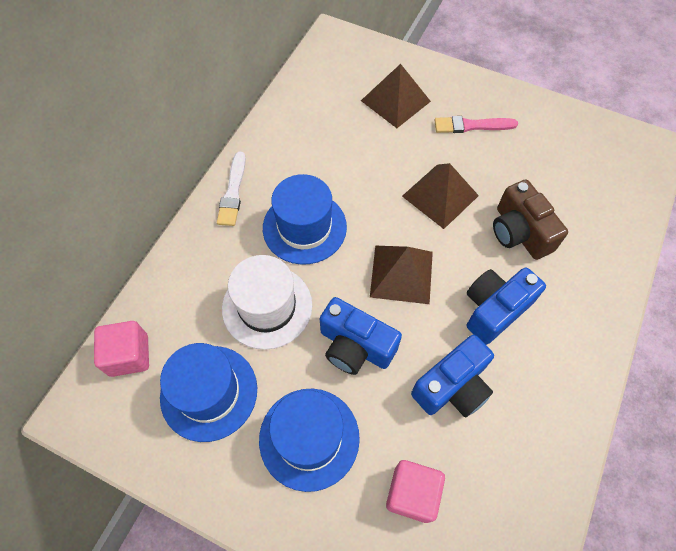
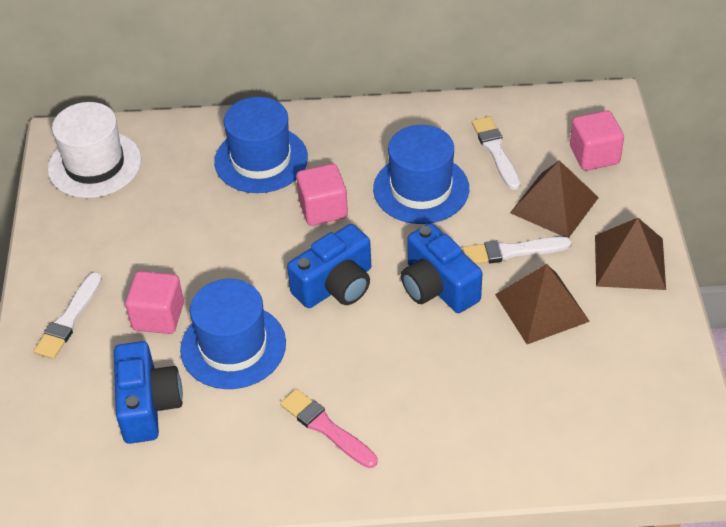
brown camera: [493,179,568,260] = 1 -> none = 0
pink cube: [94,321,149,377] [386,460,445,523] = 2 -> [125,271,184,334] [296,164,348,226] [570,110,624,171] = 3
white brush: [217,152,246,226] = 1 -> [34,272,102,359] [462,237,572,264] [472,116,521,190] = 3

